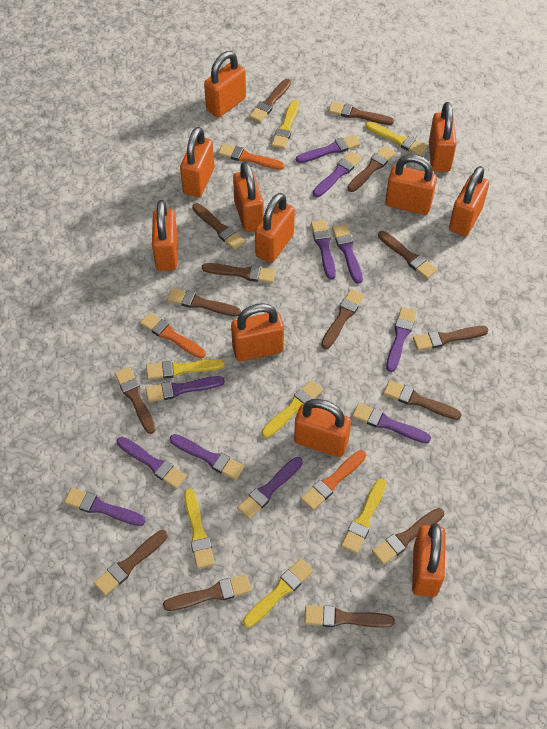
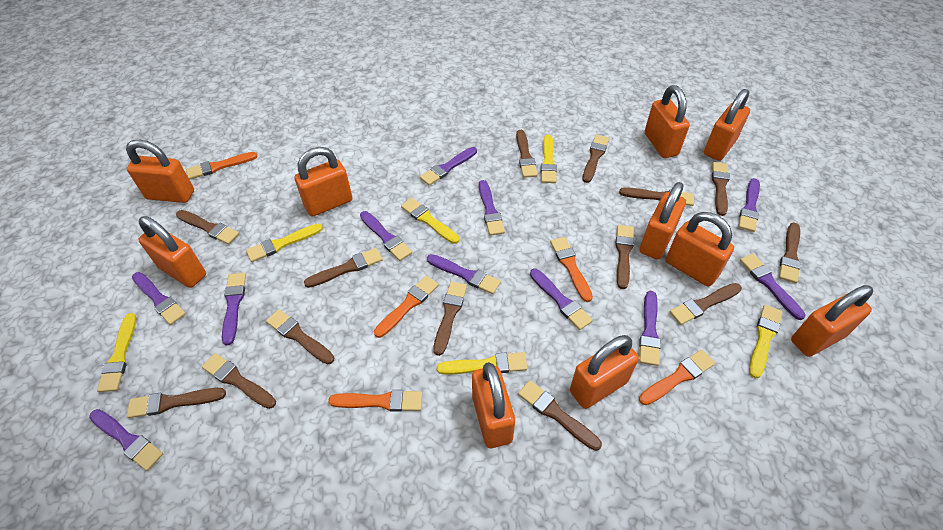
brown brush: [94,530,168,596] [114,367,156,434] [163,574,252,611] [167,288,241,317] [192,203,245,250] [202,263,275,283] [249,79,291,122] [304,605,395,628] [321,289,365,349] [328,101,394,125] [347,146,395,192] [372,508,444,565] [378,231,437,279] [383,380,462,420] [413,326,488,351] = 15 -> [127,388,226,418] [176,210,239,244] [202,353,276,409] [266,309,334,364] [304,248,383,288] [433,281,467,356] [516,130,538,178] [518,380,602,451] [582,135,609,183] [615,225,634,289] [619,187,694,206] [670,283,742,325] [712,162,730,216] [779,223,801,283] = 14
orange brush: [140,312,206,359] [218,143,284,170] [301,450,366,510] = 3 -> [186,152,258,180] [328,390,422,412] [374,276,439,338] [550,237,593,302] [639,350,715,405] = 5
orange padlock: [152,200,178,271] [180,127,214,197] [204,51,246,118] [231,303,284,361] [233,161,264,232] [255,193,295,263] [294,399,351,457] [385,154,437,215] [412,523,446,597] [429,102,457,172] [449,166,489,236] = 11 -> [126,139,194,203] [138,216,206,288] [294,147,353,217] [472,362,515,448] [570,335,639,409] [640,182,686,260] [645,85,690,158] [666,212,734,287] [704,89,750,161] [791,285,873,357] = 10
yellow brush: [146,359,225,380] [184,489,215,569] [243,558,313,628] [261,380,323,438] [271,100,299,149] [341,478,386,554] [365,121,427,156] = 7 -> [97,313,136,392] [246,224,323,262] [401,198,459,244] [437,352,527,375] [541,135,557,183] [749,305,782,379] = 6

